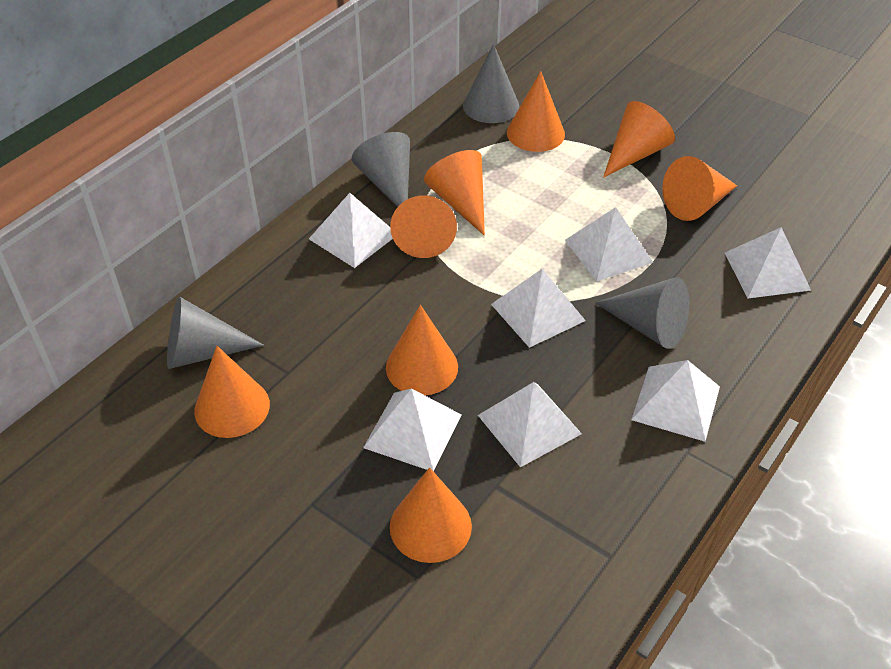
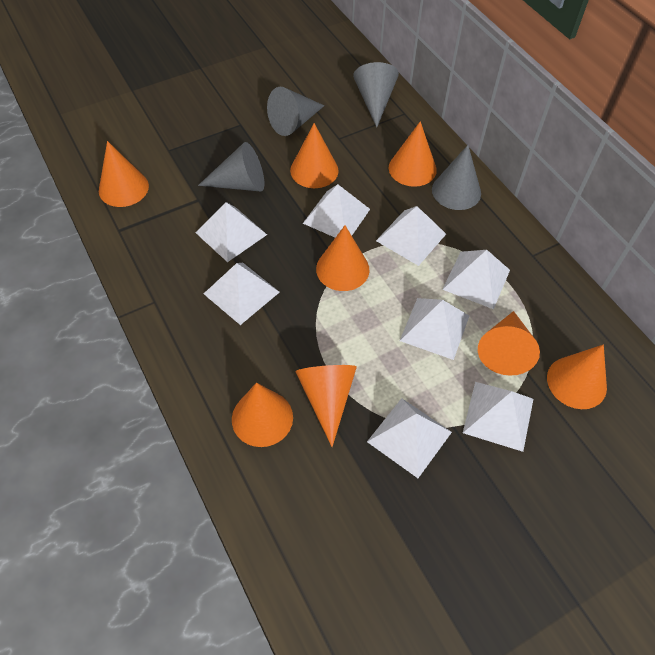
white pyramid: [309,193,393,268] [363,388,462,472] [478,382,582,467] [491,269,586,348] [565,207,653,281] [631,360,720,442] [725,227,811,298] = 7 -> [195,202,267,262] [204,263,280,325] [303,184,370,237] [367,398,452,478] [376,206,446,266] [400,298,469,360] [442,250,510,309] [463,382,533,452] = 8

